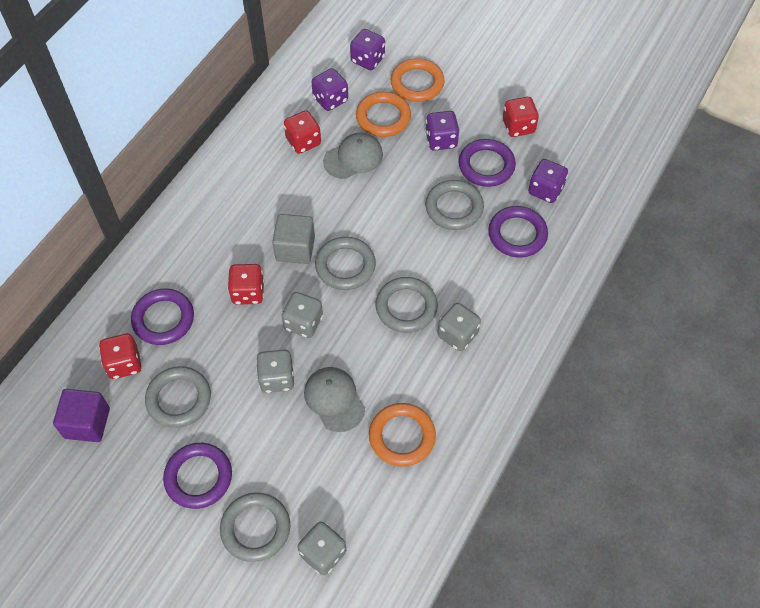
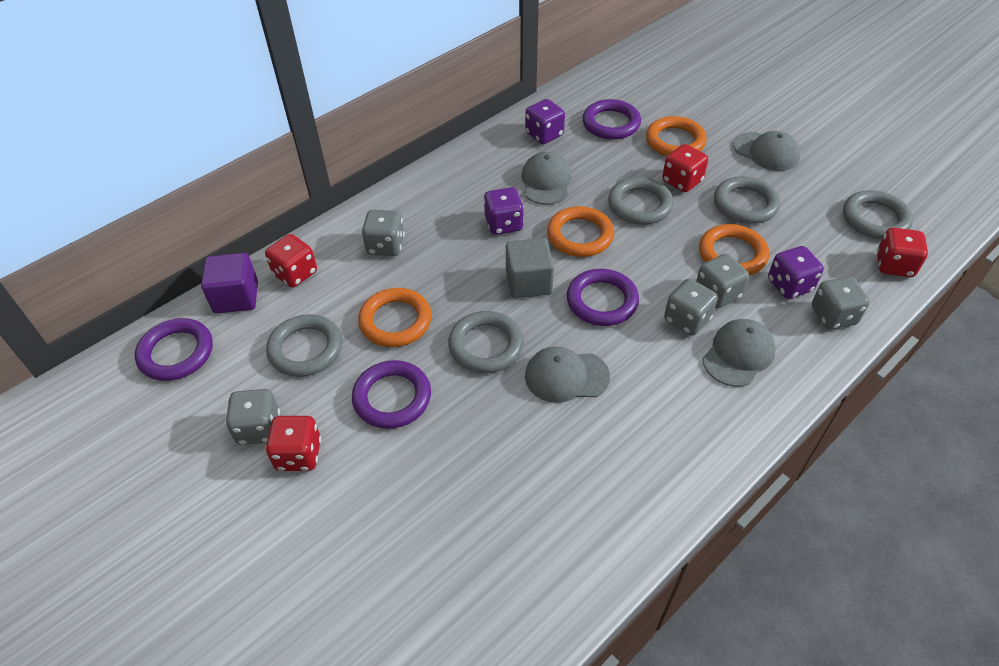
grey cap: [304,367,365,432] [323,133,383,179] = 2 -> [521,152,572,205] [525,346,610,403] [703,319,776,387] [733,131,800,171] = 4
grey dice: [256,349,294,393] [282,292,323,338] [298,521,346,575] [437,303,481,351] = 4 -> [225,389,280,445] [362,209,405,256] [664,279,718,336] [696,254,749,308] [812,277,870,329] = 5
orange ring: [356,92,411,137] [369,403,436,467] [391,58,445,102] = 3 -> [358,288,432,347] [547,206,614,257] [646,116,707,156] [699,224,769,275] = 4
purple dice: [312,68,348,111] [350,29,385,70] [425,111,460,151] [528,159,568,203] = 4 -> [483,187,524,235] [525,99,565,144] [768,246,824,299] = 3

